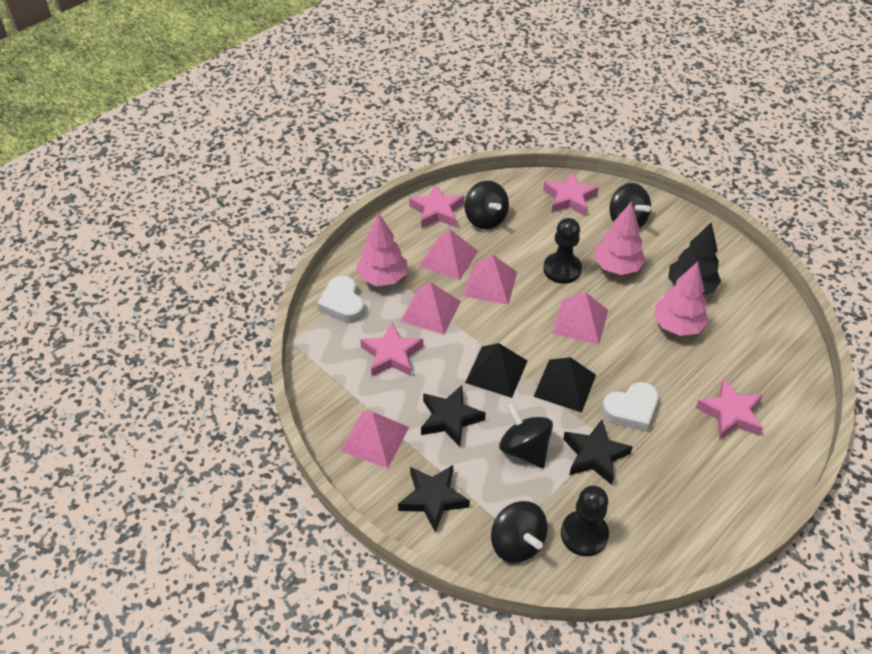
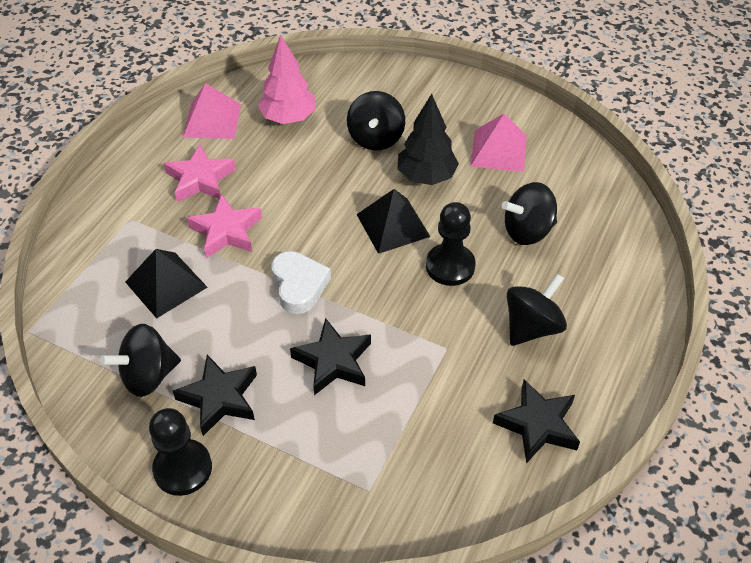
pink pyramid: [340,411,409,468] [401,282,461,335] [419,229,478,280] [463,254,517,305] [552,293,608,345] = 5 -> [183,83,241,139] [471,113,526,172] = 2
pink star: [360,322,423,376] [409,184,464,229] [543,172,599,216] [696,379,763,439] = 4 -> [164,144,236,202] [187,194,262,258] = 2
pink tree: [356,213,407,286] [594,202,646,275] [653,262,708,336] = 3 -> [258,35,316,124] = 1
white heart: [317,276,365,323] [602,382,658,432] = 2 -> [271,251,331,314] = 1

